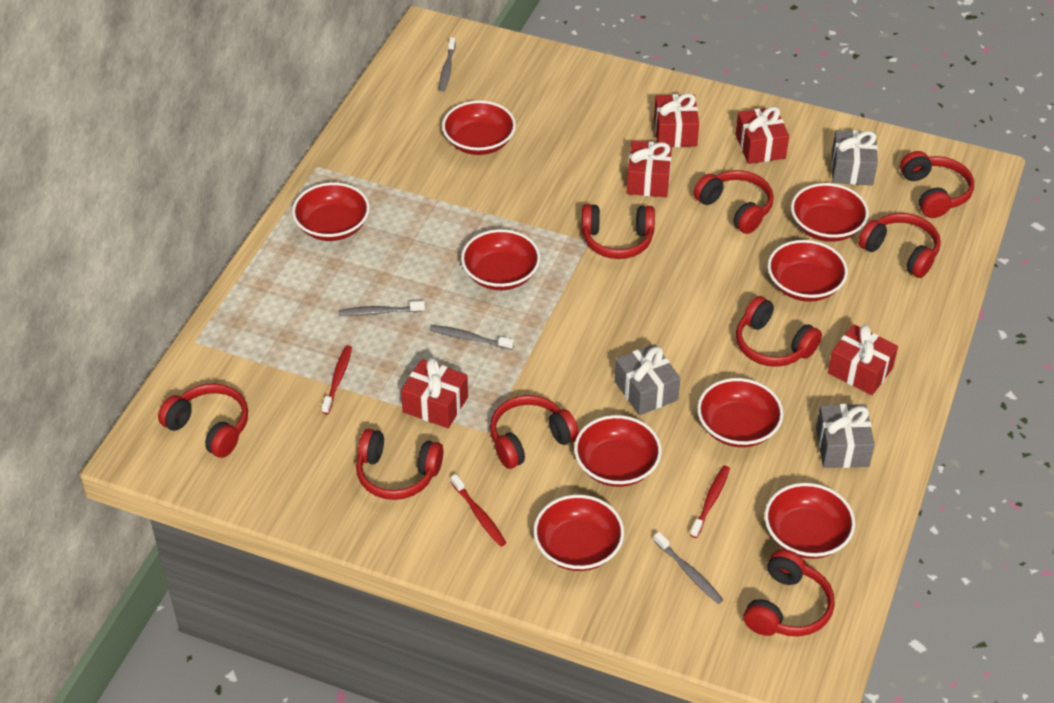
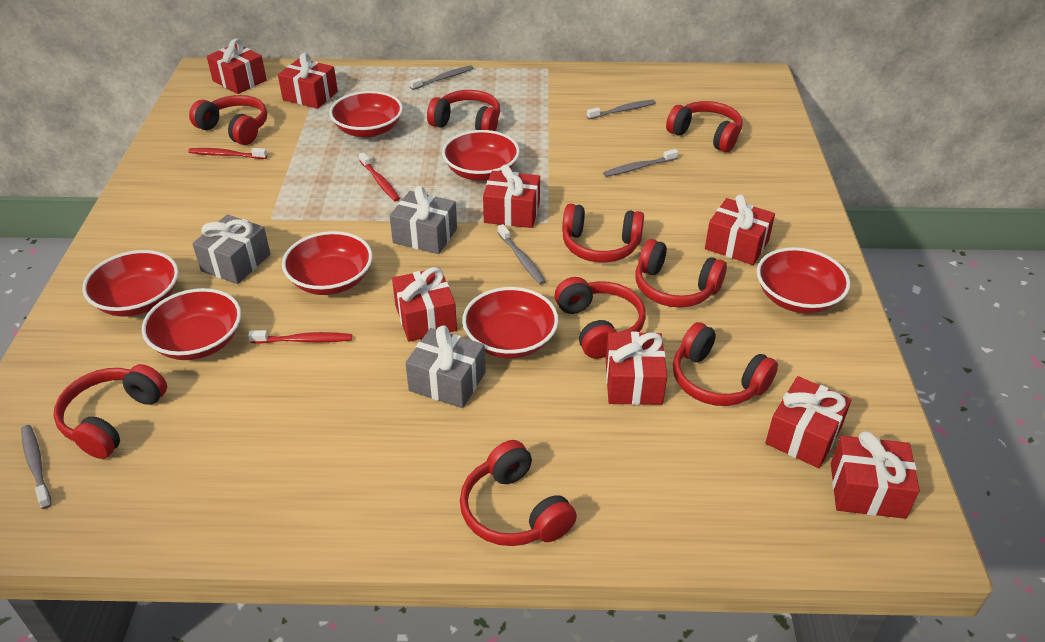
grey toothbrush: [339,301,425,316] [429,325,514,350] [439,37,456,92] [653,532,723,604] = 4 -> [21,425,52,509] [410,65,473,90] [498,224,546,285] [587,100,656,119] [603,149,678,177] = 5
red bowl: [292,182,370,241] [442,100,516,155] [461,229,540,290] [533,495,624,571] [574,415,662,487] [697,378,783,447] [765,483,855,559] [768,240,848,302] [791,183,869,242] = 9 -> [82,250,179,316] [142,288,241,360] [282,231,373,295] [329,91,403,138] [442,130,520,181] [462,287,559,359] [757,247,850,314] = 7
red gift: [401,358,468,428] [627,141,672,197] [654,93,699,147] [735,107,789,164] [828,324,898,395] = 5 -> [207,38,267,94] [278,53,338,109] [392,267,457,342] [483,164,540,228] [606,332,667,405] [705,195,775,265] [765,376,852,468] [831,431,920,519] = 8

